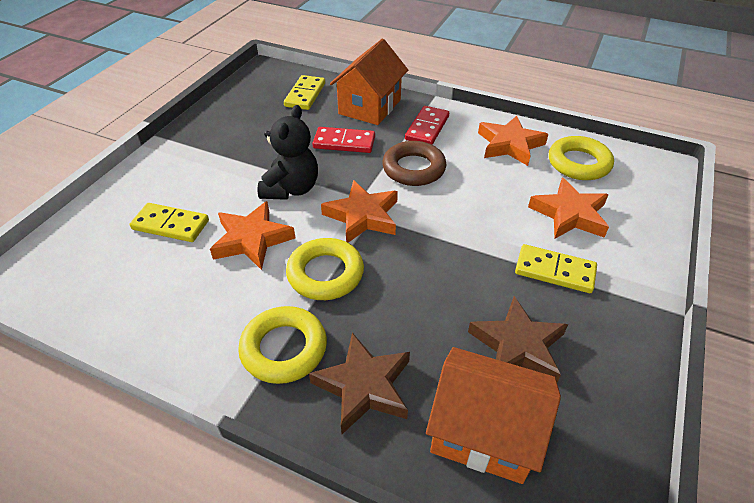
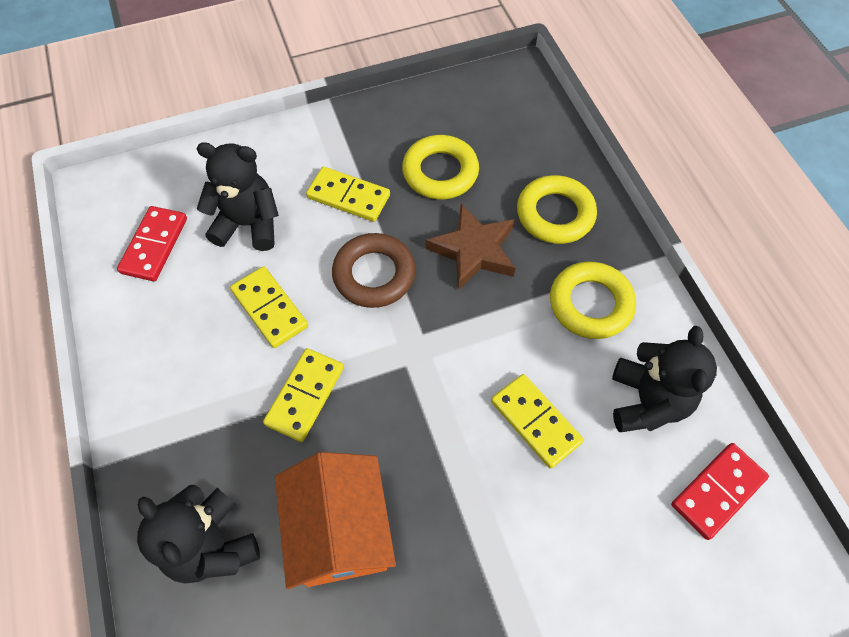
black teddy bear: [257,105,318,200] = 1 -> [137,485,260,584] [197,142,279,251] [612,326,717,432] = 3
brown star: [309,333,410,434] [468,296,568,382] = 2 -> [426,204,515,290] = 1
orange house: [330,39,408,125] [426,347,561,484] = 2 -> [275,452,396,589] = 1
orange star: [210,201,295,270] [321,180,398,243] [478,116,549,166] [528,178,609,239] = 4 -> none = 0
yellow domino: [130,203,209,242] [284,75,325,110] [515,244,597,293] = 3 -> [230,266,308,348] [263,348,344,442] [306,167,390,222] [491,374,584,469] = 4

